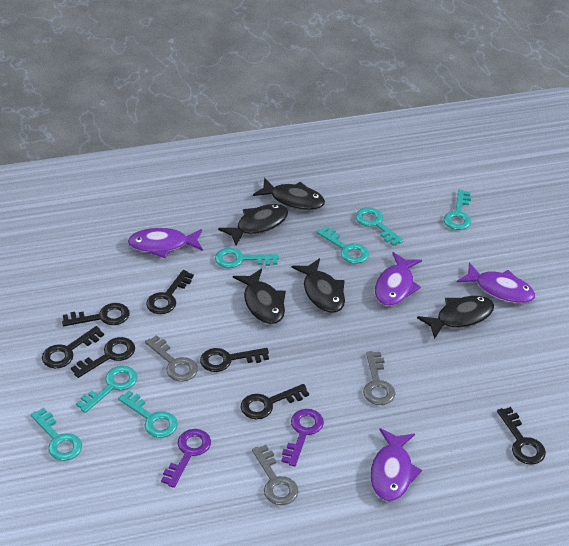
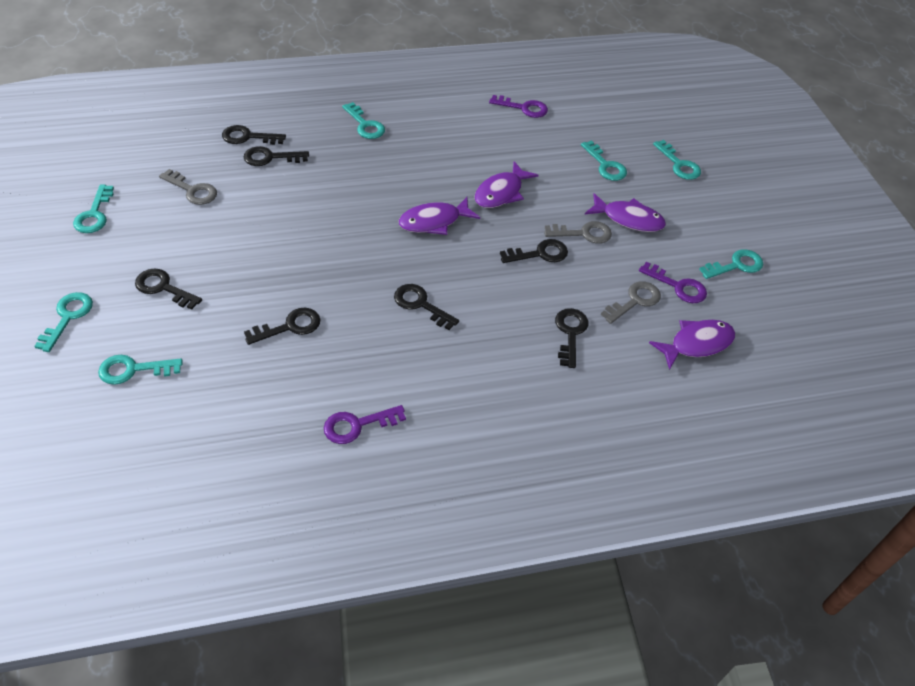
black fish: [218,204,288,245] [233,268,286,324] [253,178,325,210] [291,258,345,313] [417,296,494,339] = 5 -> none = 0
purple key: [161,429,211,488] [281,409,324,467] = 2 -> [324,405,406,444] [489,95,548,118] [639,262,707,303] = 3

